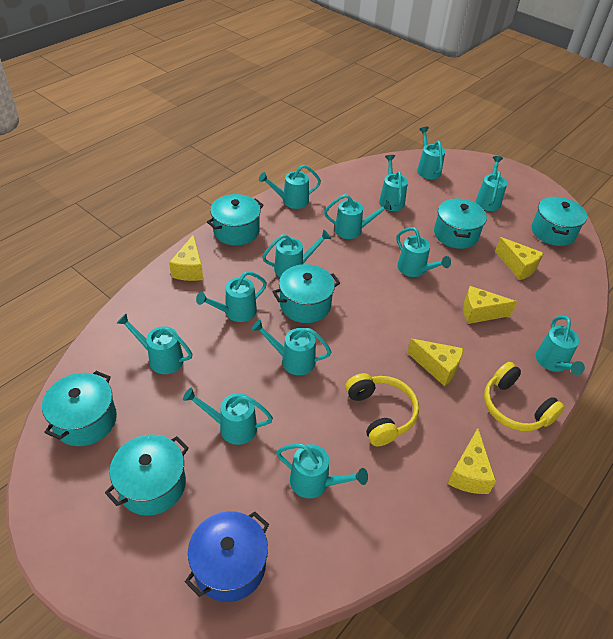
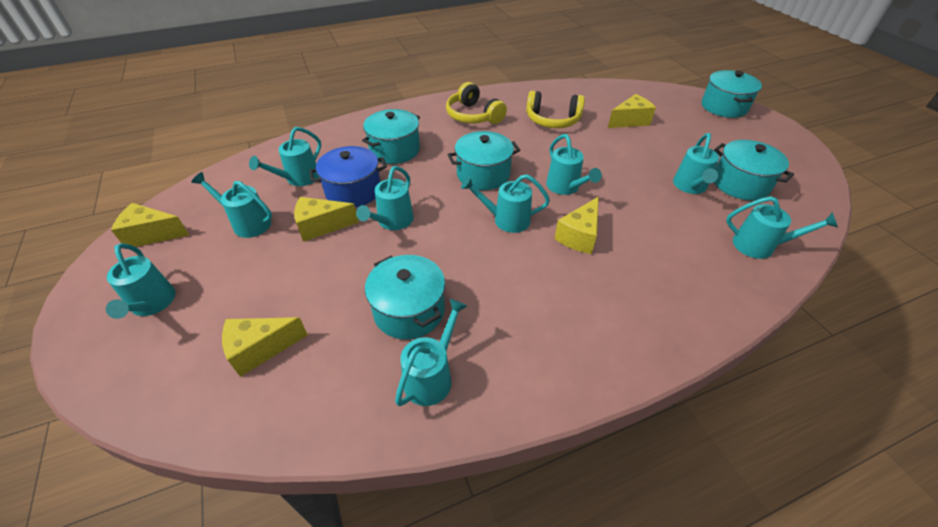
turquoise pot: [42,371,117,446] [105,434,189,516] [207,194,264,245] [273,264,340,323] [434,198,487,249] [532,197,587,246] = 6 -> [362,109,420,164] [365,255,445,340] [447,131,520,190] [702,70,762,118] [714,140,794,200] = 5
turquoise watering can: [117,314,192,374] [183,388,273,445] [196,271,267,322] [252,320,331,375] [259,165,321,209] [262,230,331,277] [276,443,368,498] [324,194,391,239] [379,155,408,211] [397,227,451,277] [417,127,445,179] [476,156,507,211] [536,316,585,375] = 13 -> [106,243,175,319] [191,172,272,238] [249,127,321,186] [356,166,414,230] [395,299,467,406] [461,174,550,233] [546,134,602,195] [673,133,719,194] [726,196,838,259] = 9

